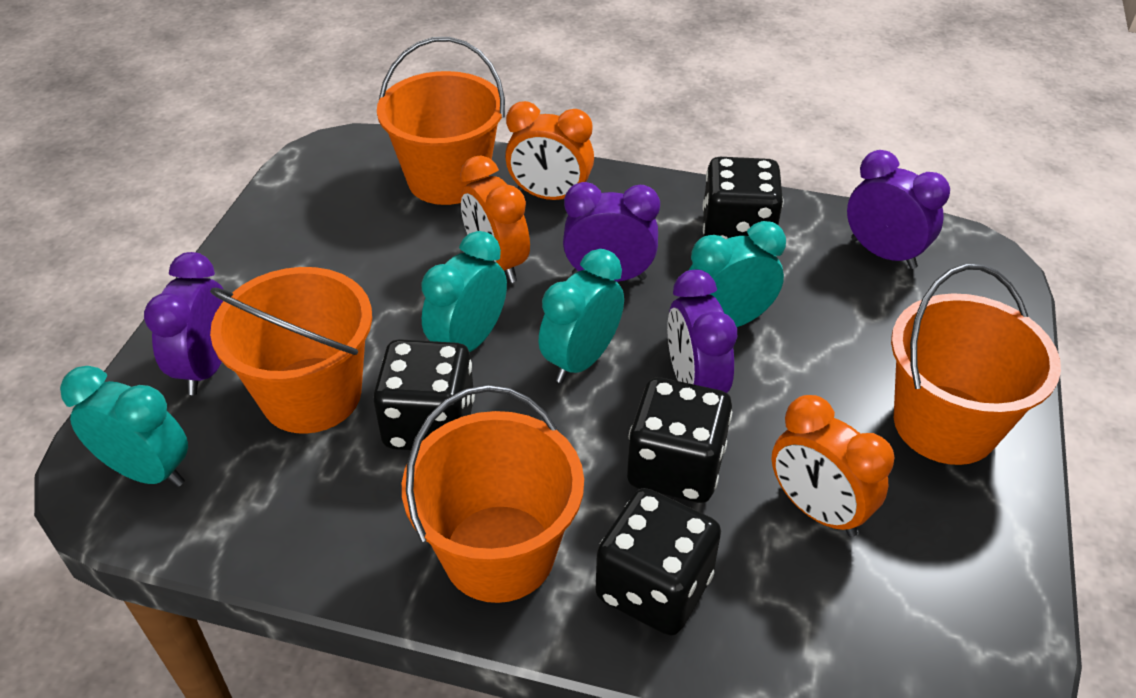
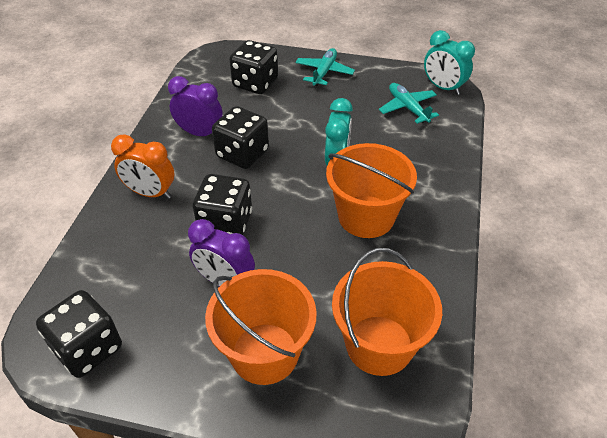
orange bucket: [210,267,372,434] [377,37,505,205] [402,385,584,603] [891,264,1061,465] = 4 -> [205,269,317,385] [326,143,417,238] [332,248,442,376] = 3
orange clock: [460,156,530,283] [505,101,594,200] [771,395,895,537] = 3 -> [111,134,174,199] = 1
purple clock: [144,252,223,395] [563,182,660,282] [667,270,737,393] [847,150,950,269] = 4 -> [168,76,223,136] [188,219,255,287] = 2
turquoise clock: [60,366,188,487] [421,231,507,352] [539,249,624,383] [689,221,786,327] = 4 -> [325,98,353,165] [424,30,475,95] = 2
turquoise plane: none = 0 -> [295,48,355,86] [379,83,439,124] = 2

